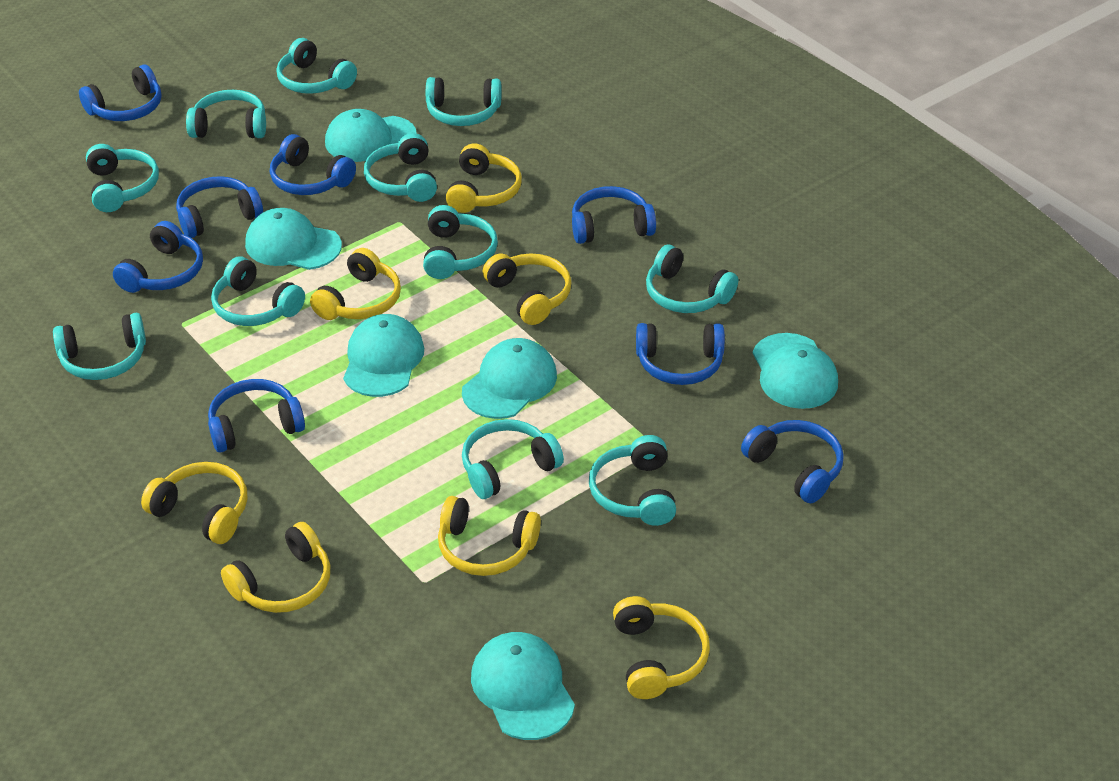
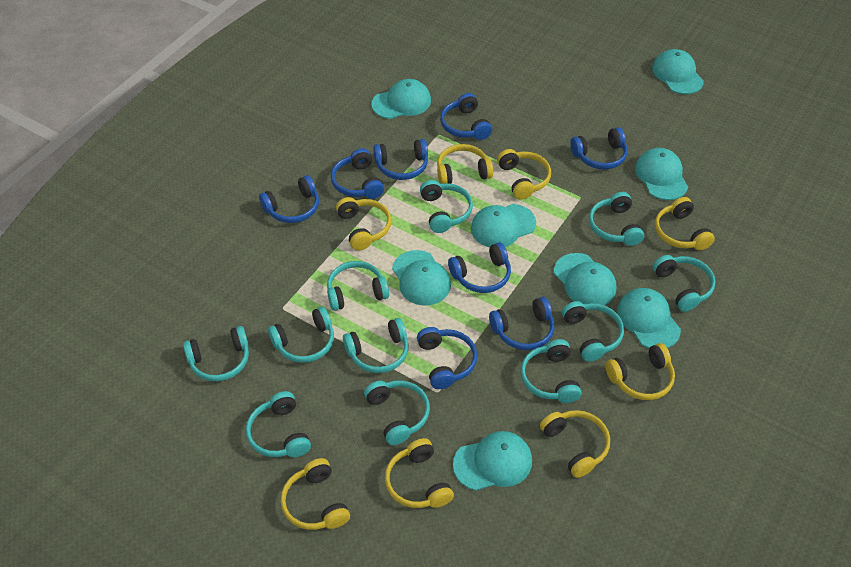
turquoise cap: [245,208,342,270] [325,109,417,162] [343,314,424,397] [462,338,557,419] [471,632,575,740] [753,333,838,409] = 6 -> [371,79,431,119] [392,250,451,306] [453,431,532,491] [471,204,536,247] [554,253,616,305] [617,288,681,348] [635,148,688,200] [652,49,704,94] = 8
yellow headphones: [141,462,247,544] [221,522,330,613] [310,248,401,320] [438,496,541,576] [446,143,522,213] [483,253,572,325] [613,596,710,699] = 7 -> [281,458,350,530] [336,197,391,250] [385,438,454,508] [437,144,493,184] [497,149,551,200] [540,410,610,478] [605,343,675,400] [655,197,715,250] = 8

